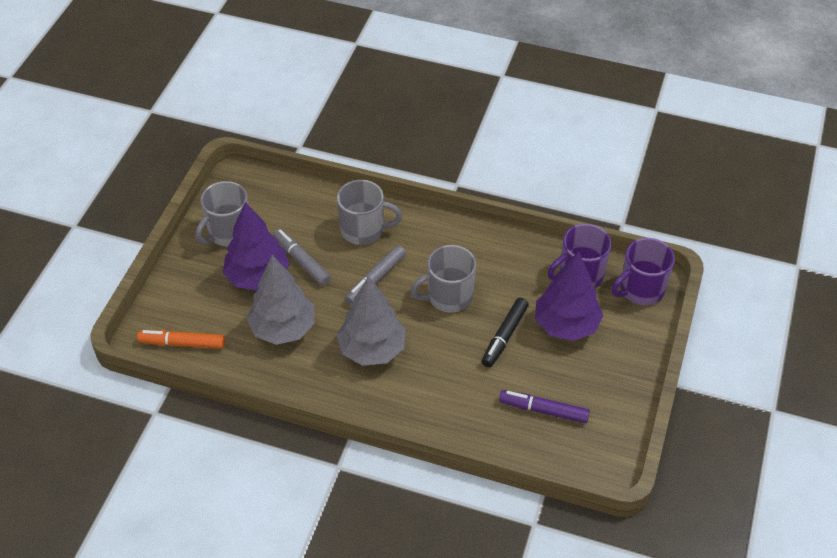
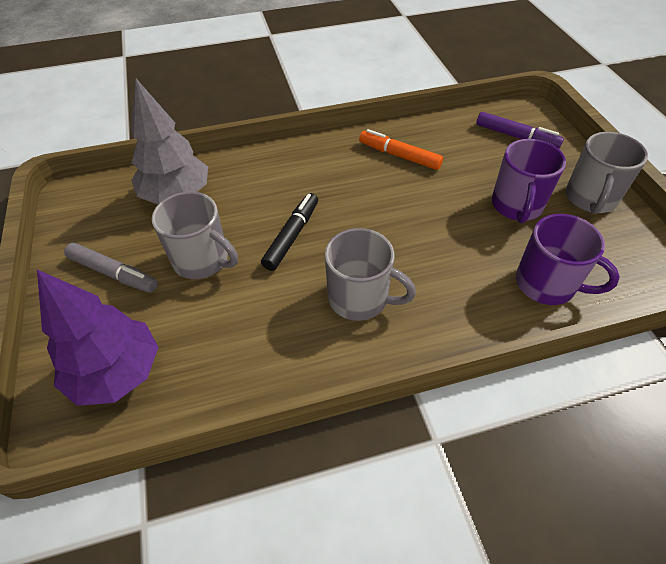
grey marker: [273,229,331,286] [345,245,406,305] = 2 -> [64,243,157,293] = 1
grey tree: [246,255,315,345] [336,276,406,366] = 2 -> [131,79,208,204] = 1
purple tree: [223,202,290,291] [535,251,603,341] = 2 -> [37,270,158,406] = 1

